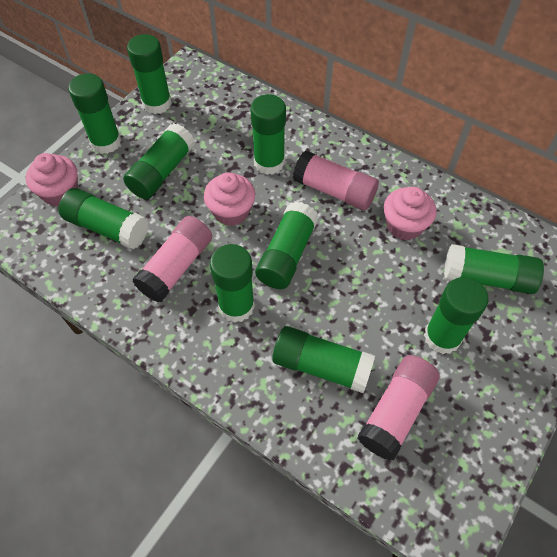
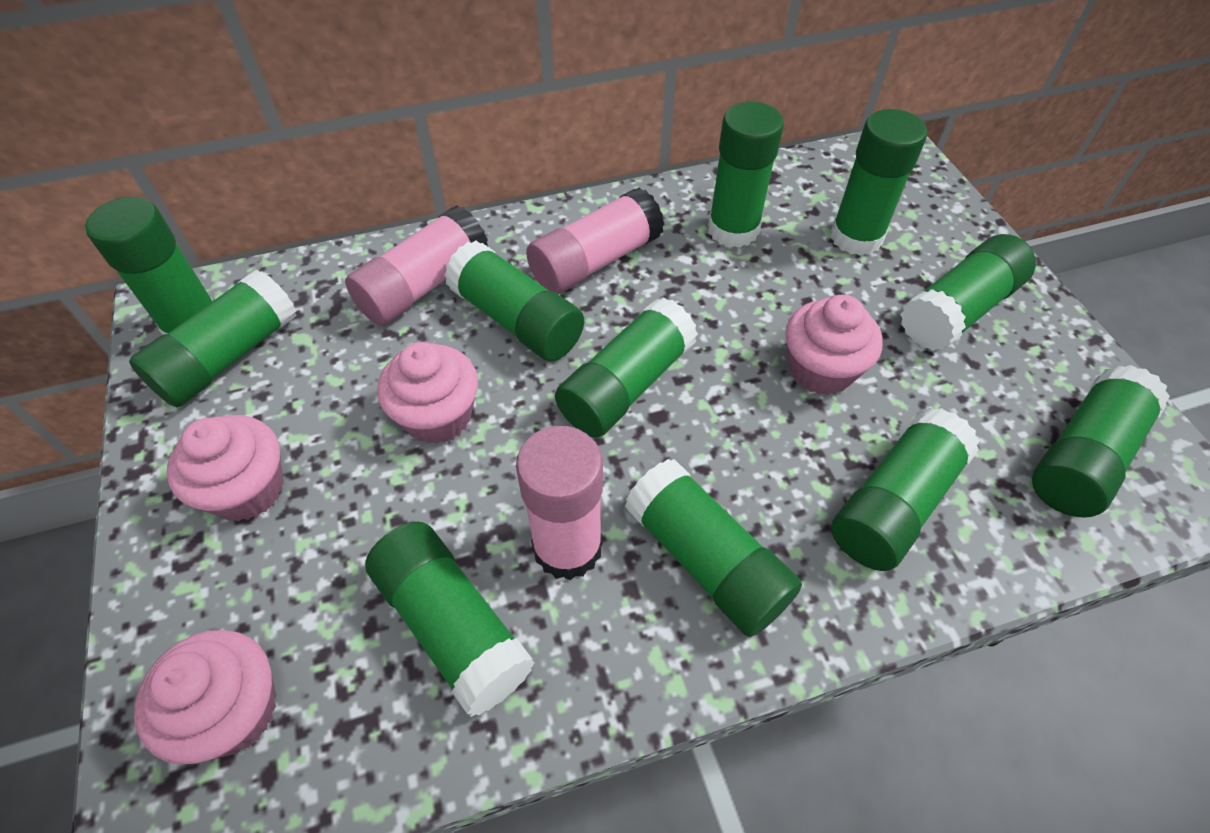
green glue stick: [59,188,148,249] [68,73,121,154] [123,123,195,199] [127,34,172,114] [210,244,255,323] [250,94,286,175] [255,201,319,289] [272,326,375,393] [424,277,489,354] [444,244,544,294] = 10 -> [85,197,213,335] [129,269,297,408] [365,521,535,717] [444,240,584,361] [555,297,698,438] [625,459,802,637] [708,102,784,248] [830,109,927,256] [831,408,980,571] [900,234,1036,351] [1032,365,1170,518] = 11
pink cupcake: [26,153,78,207] [204,172,255,226] [384,187,436,241] = 3 -> [134,630,276,765] [166,415,284,521] [377,342,478,444] [786,295,883,395] = 4

